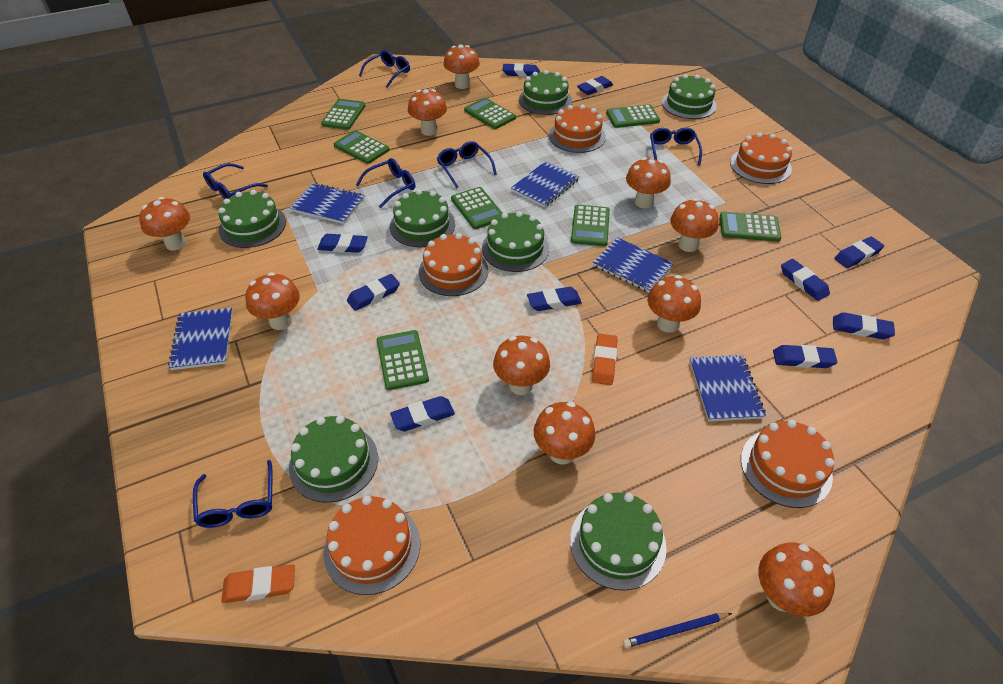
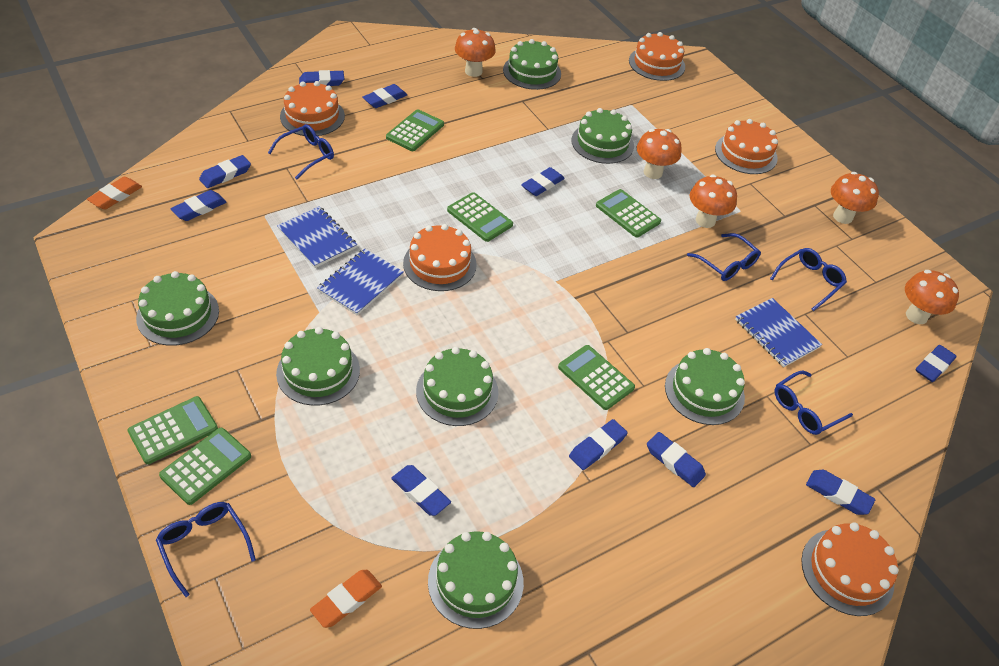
blue glasses: [193,460,273,528] [203,163,268,199] [356,158,415,208] [359,50,410,88] [437,141,497,188] [650,127,702,165] = 6 -> [156,502,256,597] [268,124,334,179] [687,233,761,281] [770,248,847,311] [774,371,853,435] = 5
blue notebook: [168,308,233,370] [290,183,364,224] [511,161,579,207] [593,237,674,293] [689,355,766,421] = 5 -> [277,206,357,268] [317,249,404,315] [735,298,822,367] = 3
blue pencil: [623,613,732,648] = 1 -> none = 0
green calculator: [321,99,366,130] [334,130,390,164] [377,330,429,390] [451,187,503,229] [464,98,516,129] [571,205,610,246] [606,104,660,128] [720,212,781,242] = 8 -> [128,396,218,464] [159,428,251,505] [386,109,444,151] [447,192,513,242] [558,345,635,410] [596,189,661,237] = 6
orange mushroom: [139,197,190,251] [245,272,300,330] [408,89,447,136] [443,45,480,89] [493,336,550,395] [534,402,596,465] [626,157,671,208] [647,275,701,333] [670,198,719,252] [758,543,835,616] = 10 -> [455,28,496,77] [637,129,682,179] [689,175,737,228] [831,172,879,224] [905,270,959,324] = 5

